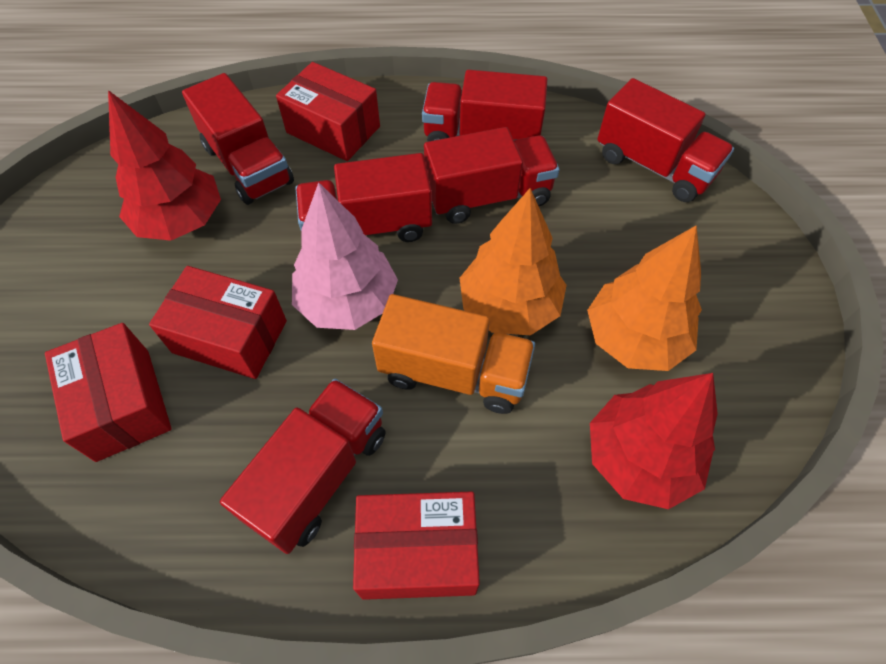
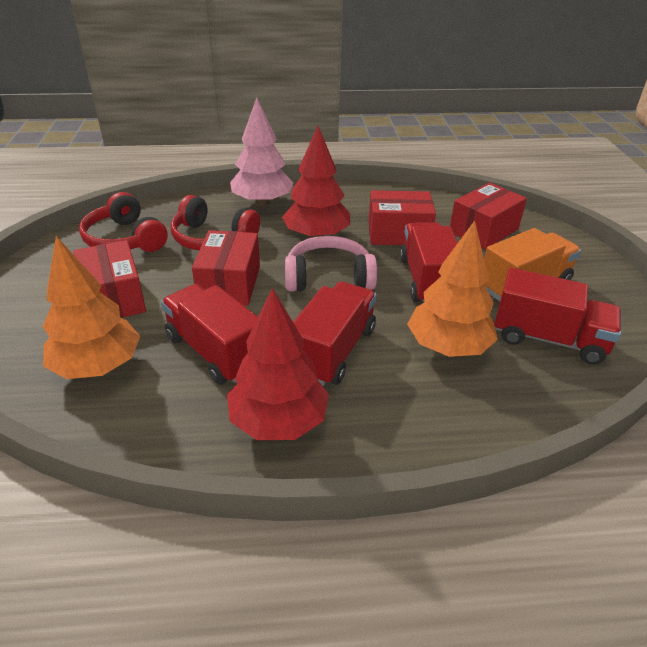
pink headphones: none = 0 -> [285,236,377,292] = 1
red headphones: none = 0 -> [79,192,168,252] [171,195,260,250] = 2
red truck: [182,73,294,205] [220,379,386,554] [295,153,432,242] [422,70,547,142] [424,127,559,224] [597,78,734,202] = 6 -> [161,284,258,385] [293,281,377,386] [399,222,458,303] [494,268,621,365] = 4

